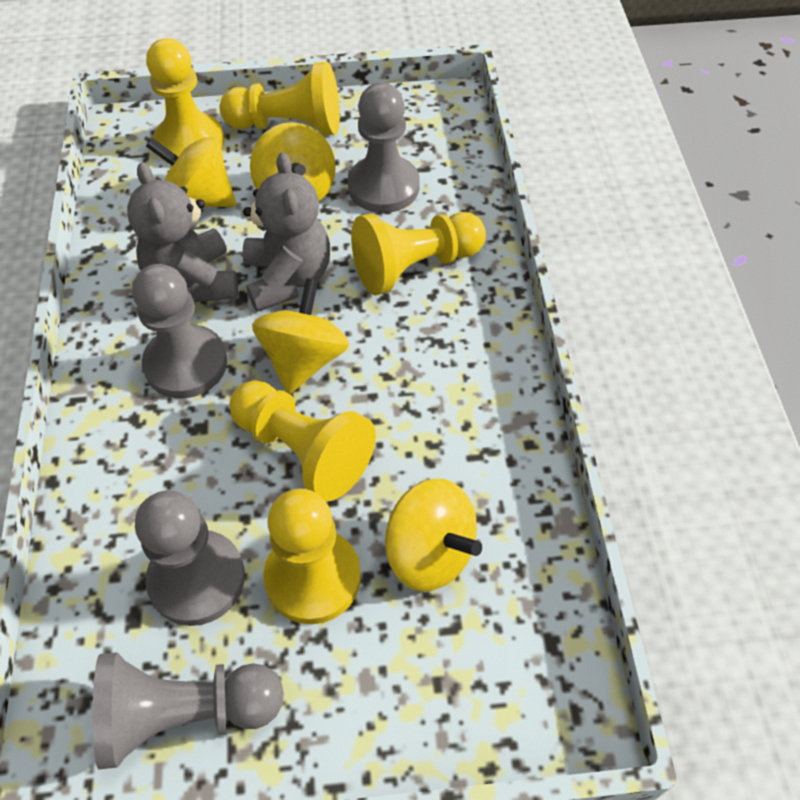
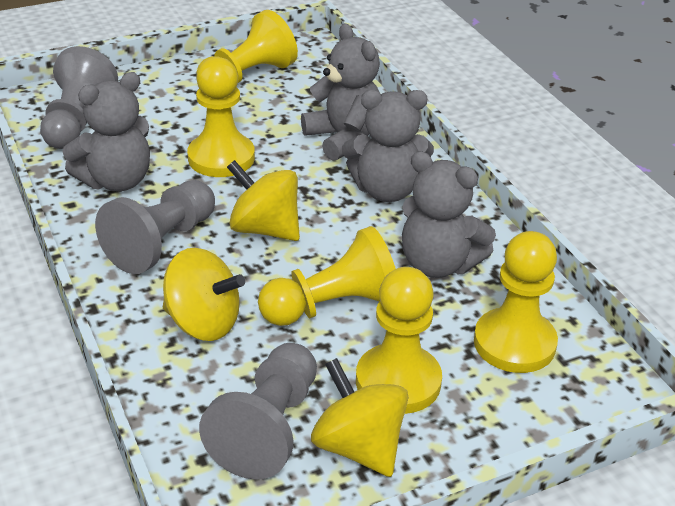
grey pawn: [93,652,284,770] [132,264,227,398] [135,490,245,626] [348,83,420,213] = 4 -> [40,46,118,149] [95,180,215,274] [199,343,317,480] = 3
grey teddy bear: [127,162,238,302] [242,152,330,312] = 2 -> [63,72,150,191] [301,23,380,161] [342,90,434,202] [402,151,496,278] = 4
yellow spinning top: [146,136,236,207] [250,122,336,202] [252,278,349,394] [385,479,482,592] = 4 -> [163,248,245,341] [227,160,300,241] [311,358,408,477] = 3

